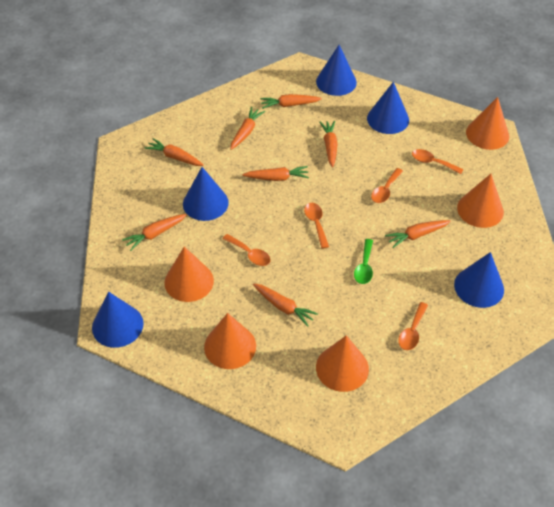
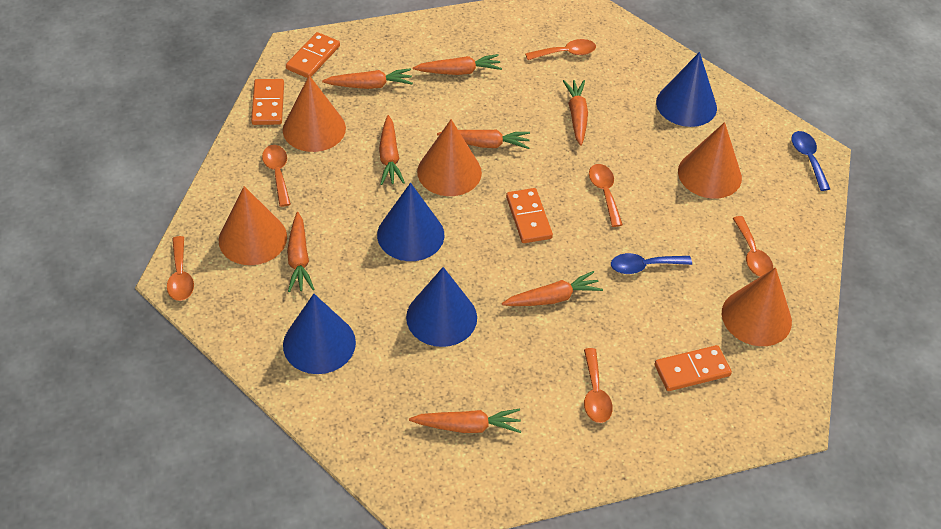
blue cone: [92,292,144,348] [183,167,229,221] [316,45,357,96] [367,82,409,134] [454,252,504,308] = 5 -> [283,294,356,374] [377,183,444,261] [406,267,477,347] [656,52,717,127] = 4
blue spoon: none = 0 -> [611,253,692,274] [791,131,830,191] = 2
green spoon: [354,239,373,284] = 1 -> none = 0
orange domino: none = 0 -> [251,79,284,125] [286,32,340,78] [506,188,553,243] [655,345,732,391] = 4
orange spoon: [223,234,271,266] [304,203,329,249] [371,168,403,203] [398,302,428,350] [412,149,464,174] = 5 -> [167,236,194,301] [262,145,291,207] [525,39,596,60] [584,348,613,423] [589,164,623,227] [733,216,773,277] = 6

